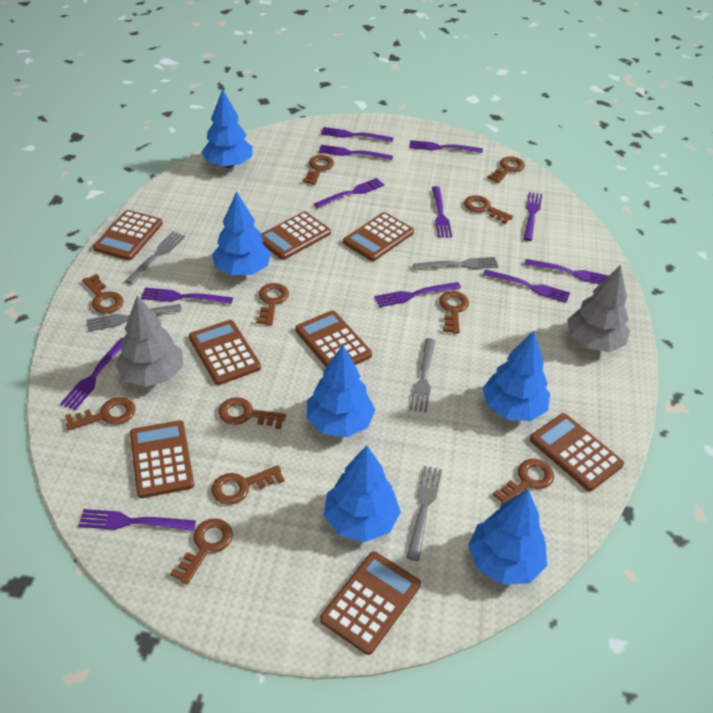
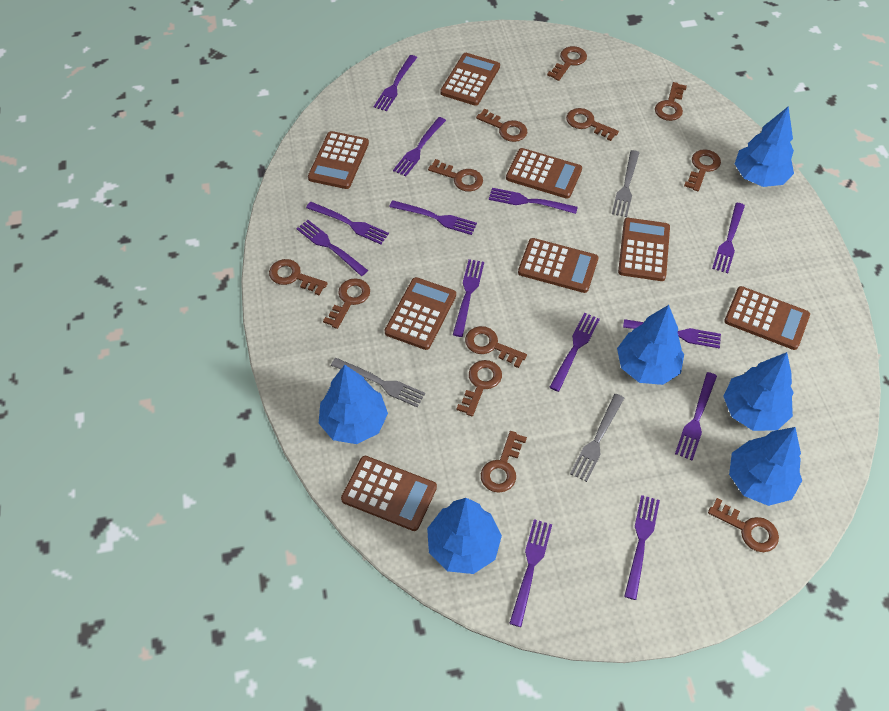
brown key: [65,397,136,431] [82,274,124,314] [170,518,233,585] [211,465,284,505] [218,397,286,429] [256,283,289,325] [303,155,334,185] [439,291,469,334] [464,195,513,224] [488,156,525,183] [493,459,554,504] = 11 -> [269,259,328,295] [323,278,370,329] [428,159,483,192] [456,360,502,416] [465,326,527,368] [476,109,527,142] [481,431,527,493] [547,46,587,81] [566,108,619,141] [655,82,687,121] [684,149,721,191] [708,498,779,552] = 12
grey fork: [86,304,182,332] [126,231,185,284] [406,466,442,561] [409,338,435,413] [413,257,499,270] = 5 -> [331,358,425,407] [570,394,624,482] [612,150,639,217] = 3
grey tree: [115,295,183,387] [567,265,630,352] = 2 -> none = 0
purple fork: [60,338,123,410] [78,509,196,531] [141,288,233,304] [314,178,384,208] [318,145,393,160] [321,127,393,142] [374,282,461,307] [409,140,483,153] [432,186,452,237] [483,269,570,303] [523,192,542,241] [524,259,609,284] = 12 -> [296,220,368,276] [306,202,389,244] [374,55,417,111] [390,200,477,235] [393,117,446,176] [453,259,484,337] [489,188,578,214] [509,519,552,627] [549,313,600,392] [623,319,721,349] [624,495,660,600] [675,372,717,460] [712,203,745,273] = 13

